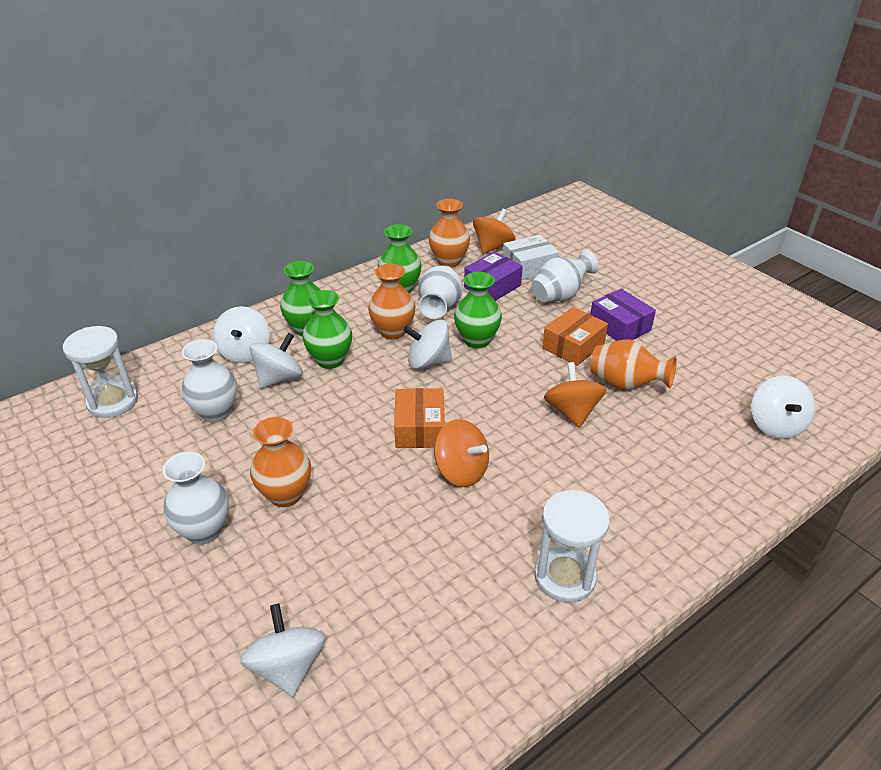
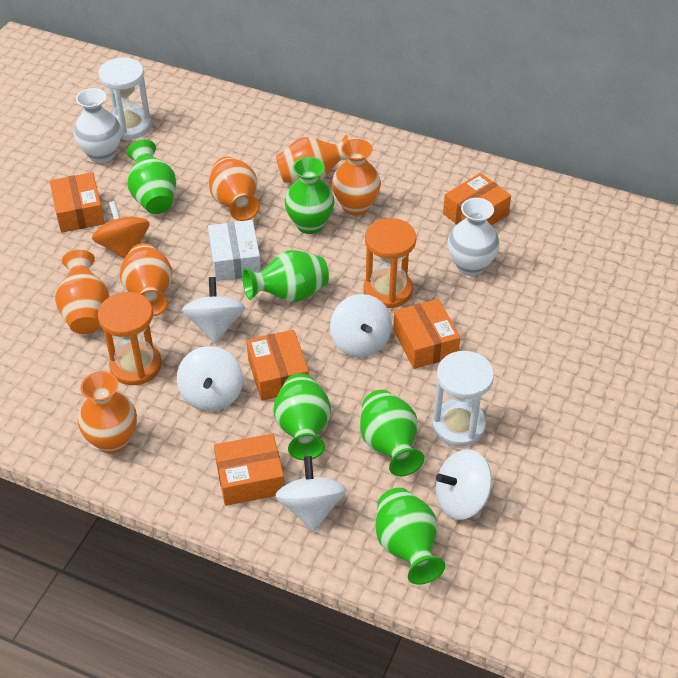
green vase: [280,261,320,336] [303,290,352,369] [378,224,422,294] [454,272,502,348] = 4 -> [127,140,176,214] [242,250,329,302] [273,373,331,460] [285,157,335,234] [360,390,424,476] [376,488,445,585] = 6
orange box: [394,388,445,448] [542,307,608,366] = 2 -> [50,172,105,233] [214,434,284,506] [246,330,309,401] [393,299,460,369] [443,173,511,225] = 5
orange hourglass: none = 0 -> [98,292,162,385] [364,218,416,308] = 2
orange spinning top: [434,419,489,487] [473,208,516,254] [544,362,606,428] = 3 -> [92,201,150,259] = 1
orange vase: [250,417,311,507] [368,264,415,340] [429,199,470,268] [590,340,677,390] = 4 -> [55,250,109,334] [78,371,137,454] [120,243,173,316] [209,157,260,221] [276,135,349,183] [332,139,381,216] = 6
purple box: [464,252,523,301] [590,289,656,341] = 2 -> none = 0
white vase: [162,452,229,545] [182,339,237,423] [418,265,463,319] [531,249,599,302] = 4 -> [74,88,121,163] [448,198,499,276] = 2

